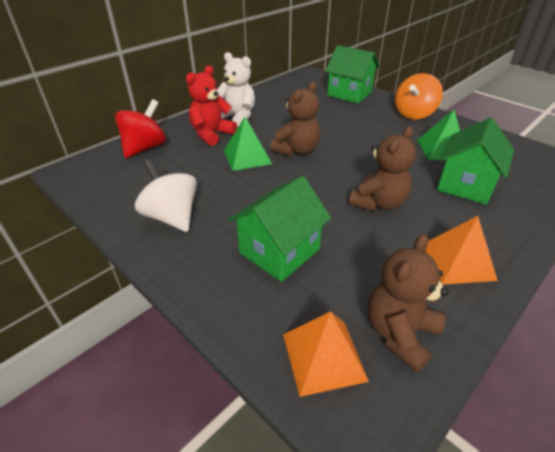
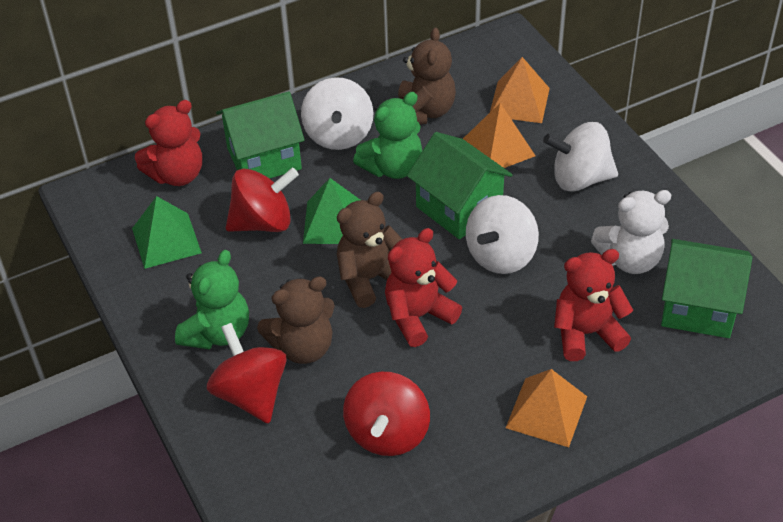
green teddy bear: none = 0 -> [175,250,249,349] [353,92,422,179] = 2
orange pyramid: [283,311,369,397] [425,216,498,285] = 2 -> [463,103,535,168] [490,57,550,123] [506,369,587,447] = 3
orange spinning top: [395,73,443,120] = 1 -> none = 0
red spinning top: [115,99,166,158] = 1 -> [207,323,287,424] [226,167,299,232] [343,372,430,456] = 3
red teddy bear: [186,66,237,146] = 1 -> [135,100,202,186] [385,228,462,347] [554,249,633,361] = 3
white spinning top: [135,159,197,232] = 1 -> [301,77,373,150] [466,195,539,274] [543,122,618,192] = 3

